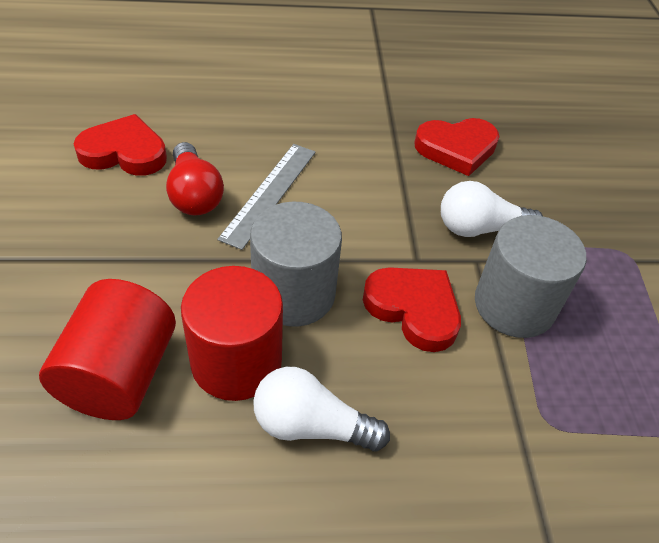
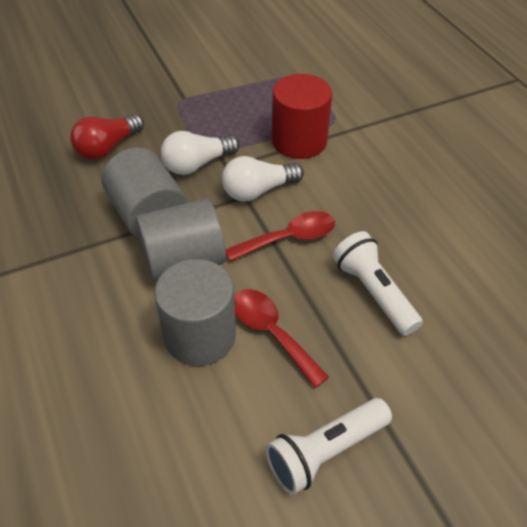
grey cylinder: [250,201,342,327] [475,215,587,338] = 2 -> [102,147,187,238] [135,198,226,282] [154,259,236,366] = 3
grey ruler: [217,144,316,250] = 1 -> none = 0
red cylinder: [39,279,176,420] [181,266,283,401] = 2 -> [272,74,332,159] = 1
red heart: [74,114,167,176] [363,267,461,352] [414,118,499,176] = 3 -> none = 0
red spoon: none = 0 -> [226,211,335,261] [234,289,329,388] = 2
white flashlight: none = 0 -> [265,398,392,495] [333,231,423,336] = 2

